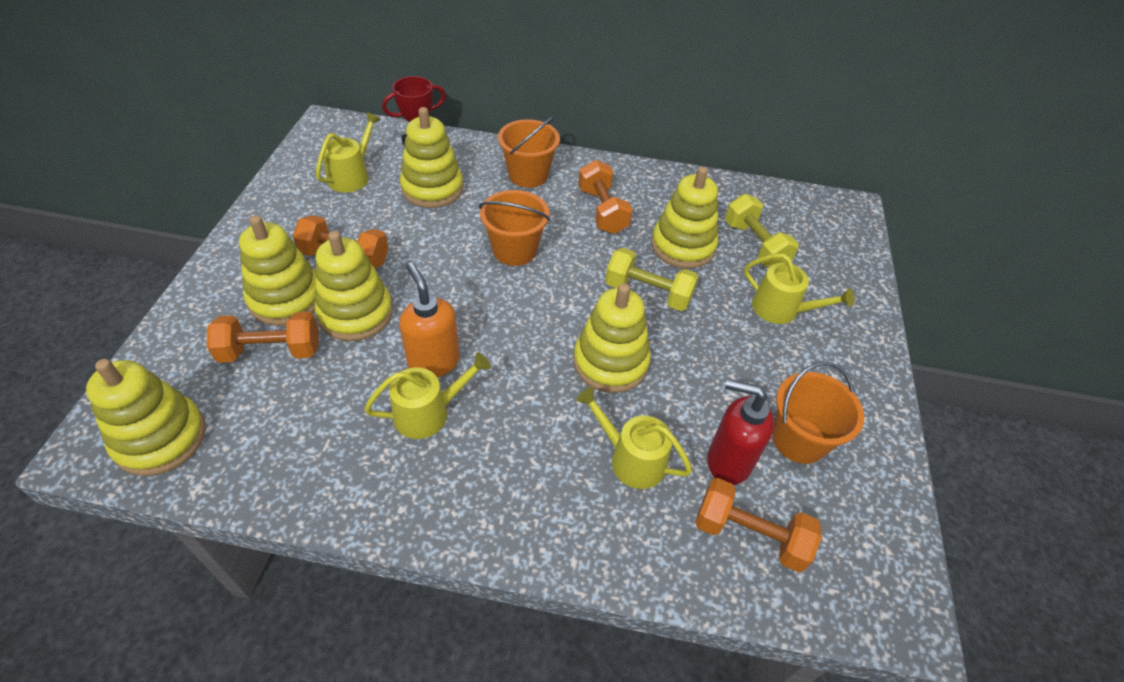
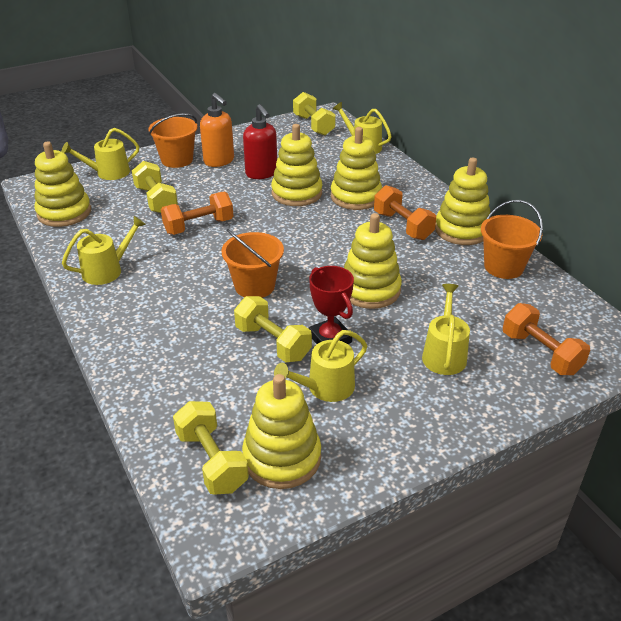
orange dumbbell: [207,312,319,363] [293,215,388,268] [578,160,633,234] [695,478,821,572] = 4 -> [161,191,233,235] [374,185,436,240] [503,303,590,375] = 3
yellow dumbbell: [605,248,699,311] [725,194,799,267] = 2 -> [132,161,178,213] [173,401,249,495] [234,296,312,362] [293,92,336,136] = 4
yellow watering can: [316,112,381,193] [364,352,491,439] [576,387,692,489] [744,254,855,324] = 4 -> [62,128,139,180] [62,216,146,285] [274,330,367,402] [333,102,392,154] [422,284,470,375] = 5

